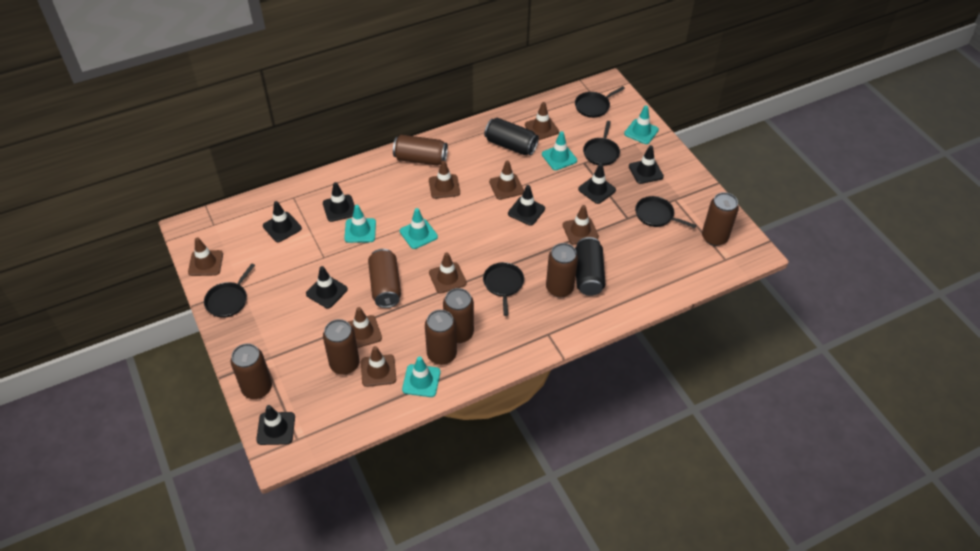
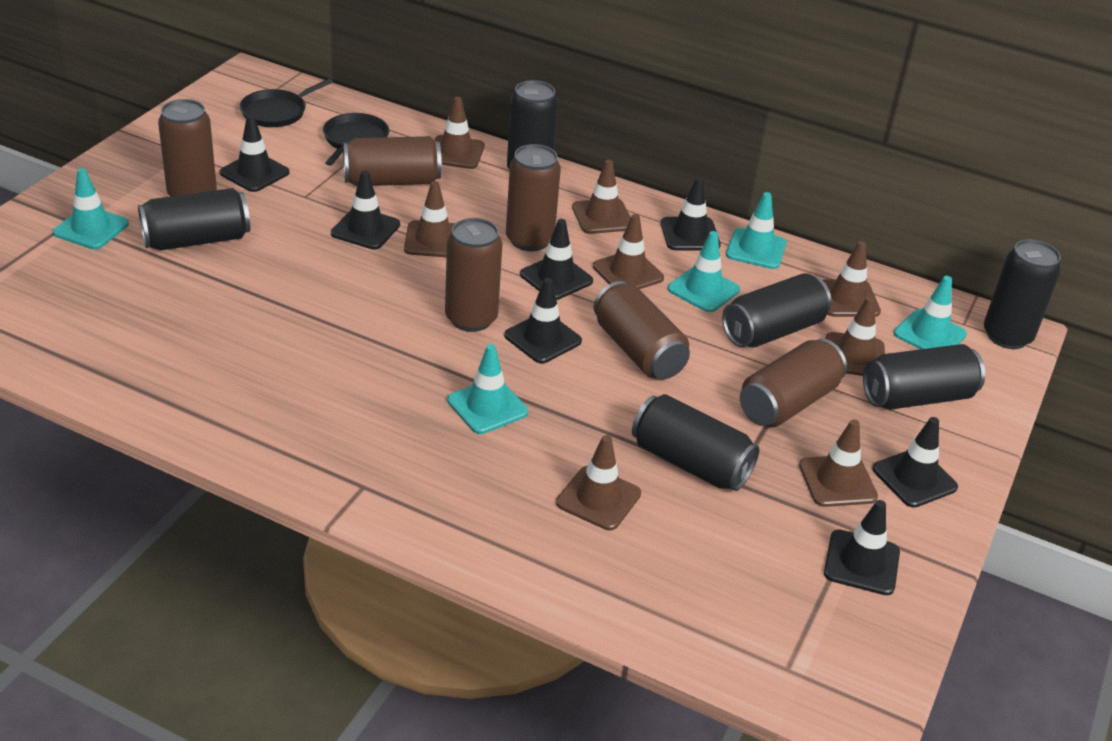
black can: [484,118,539,155] [575,237,605,296] = 2 -> [138,188,250,251] [507,80,558,170] [632,394,760,491] [722,273,832,347] [863,344,985,410] [984,239,1061,349] = 6
black pan: [204,264,255,318] [483,262,524,316] [575,86,625,118] [583,121,620,166] [635,196,696,228] = 5 -> [240,78,333,127] [323,113,389,166] = 2
brown can: [231,344,272,399] [323,319,360,375] [368,249,401,308] [393,135,448,166] [425,310,457,365] [443,288,474,343] [546,243,578,297] [702,192,739,246] = 8 -> [158,99,217,196] [343,136,442,186] [445,218,503,332] [506,144,561,251] [594,281,690,379] [740,339,847,427] = 6

